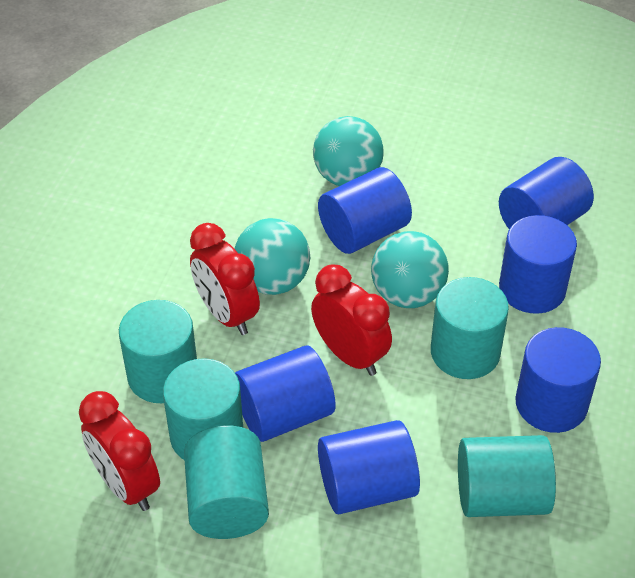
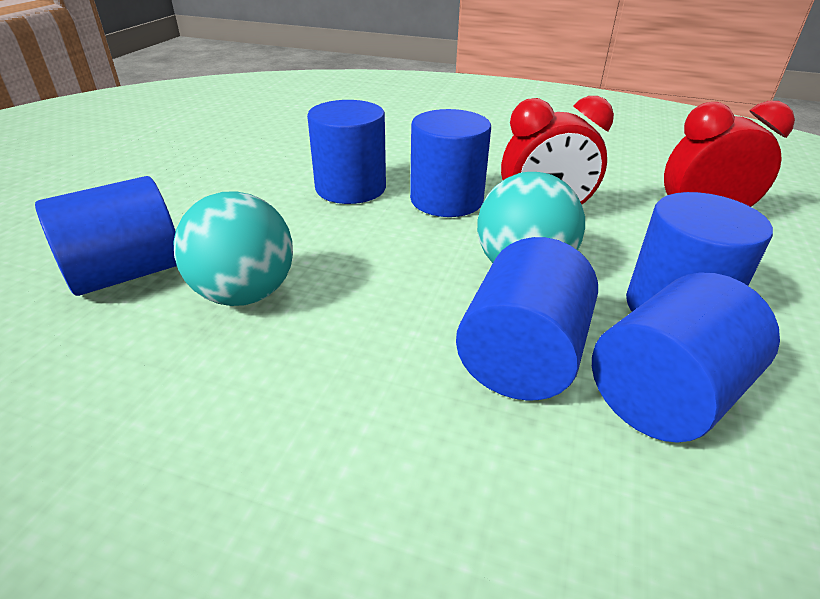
red clock: [79,391,160,511] [190,223,260,335] [311,265,392,376] = 3 -> [501,96,614,204] [664,101,795,207] = 2
turquoise ball: [235,218,310,295] [313,116,384,186] [371,231,449,308] = 3 -> [173,191,293,306] [477,172,585,263] = 2
turquoise cylinder: [119,300,197,403] [163,358,243,460] [184,425,269,539] [431,277,509,379] [458,435,556,517] = 5 -> none = 0

